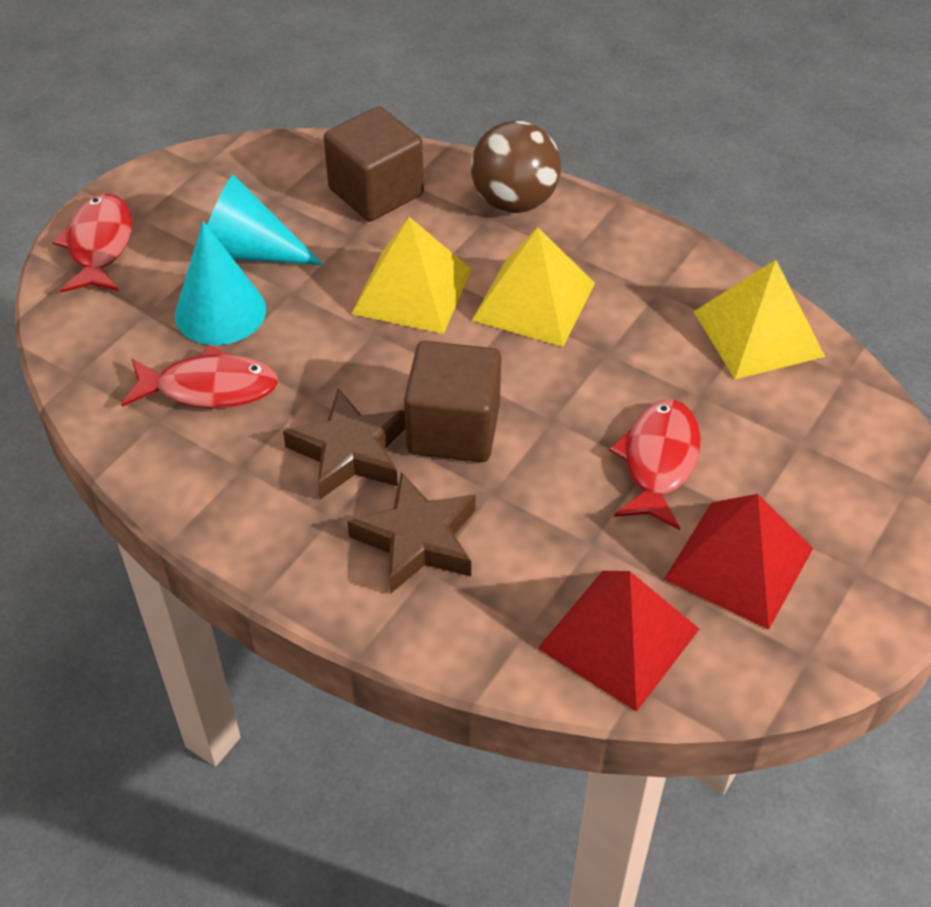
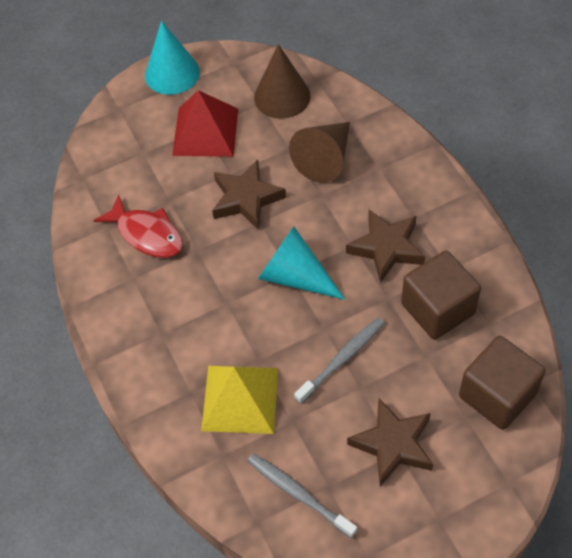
brown ball: [471,121,561,213] = 1 -> none = 0
brown cone: none = 0 -> [254,44,310,119] [289,122,350,183] = 2
brown star: [283,388,405,499] [347,472,476,594] = 2 -> [212,160,286,230] [346,210,425,283] [347,398,433,486] = 3
grey toothbrush: none = 0 -> [247,454,357,538] [294,317,385,404] = 2
red fish: [52,193,132,293] [121,345,279,409] [609,399,701,530] = 3 -> [93,194,183,258] = 1
red pyramid: [537,571,699,712] [664,494,813,630] = 2 -> [172,90,238,157] = 1
yellow pyramid: [352,217,472,334] [472,228,595,347] [693,260,825,379] = 3 -> [201,366,278,434] = 1

